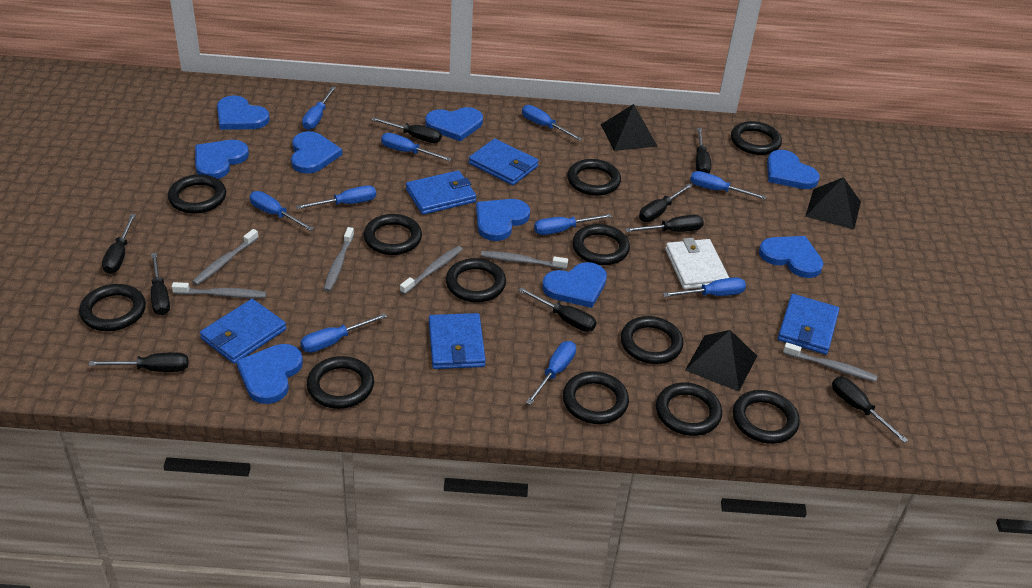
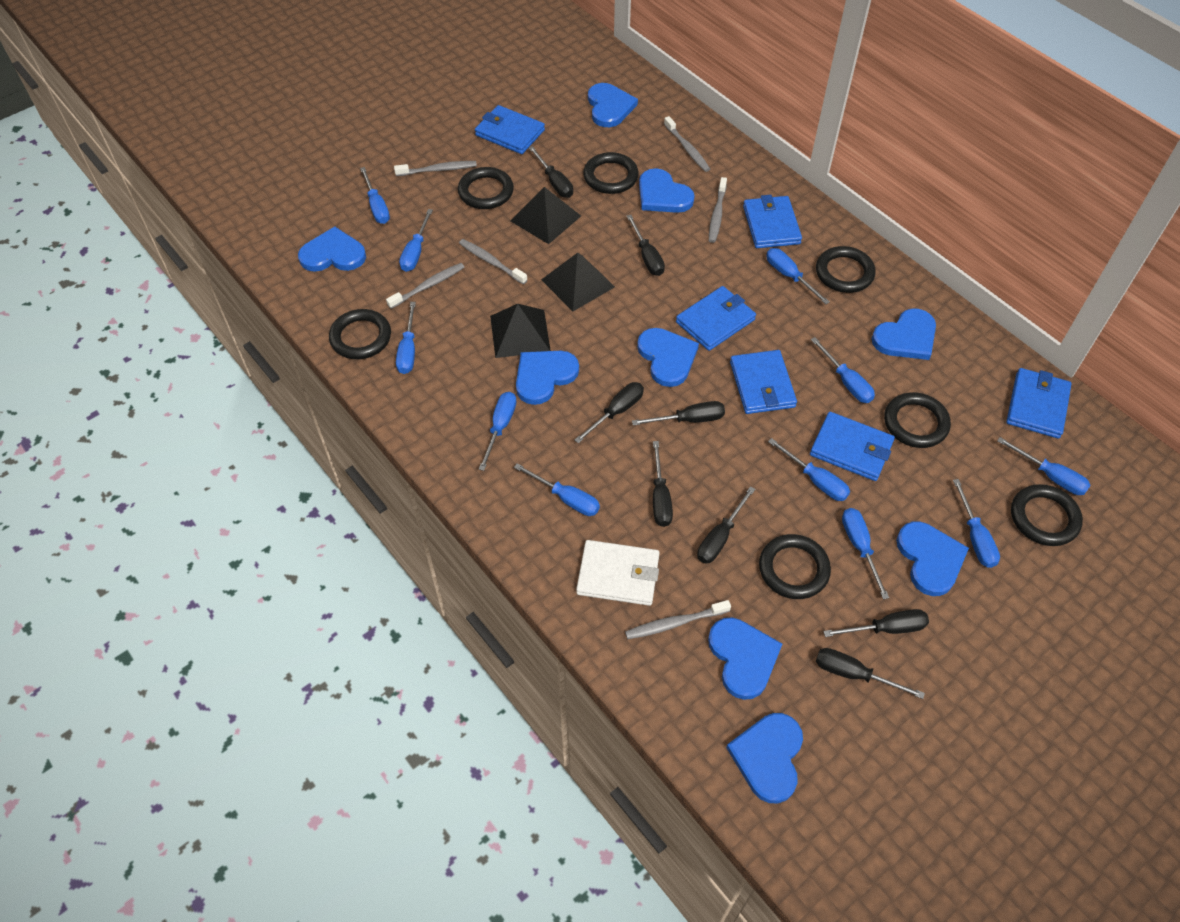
black ring: [79,284,146,331] [168,174,226,214] [307,356,374,409] [364,214,422,255] [446,258,506,302] [563,371,629,424] [567,159,621,196] [572,224,630,265] [621,316,683,364] [656,382,722,436] [731,121,782,155] [733,390,800,444] = 12 -> [329,309,391,359] [458,167,514,209] [583,152,639,194] [759,534,831,599] [816,246,876,293] [884,392,951,448] [1011,484,1083,546] = 7
black screwdriver: [89,352,189,372] [102,214,136,274] [151,253,170,315] [371,117,442,143] [518,287,596,332] [625,215,704,232] [639,183,693,222] [696,128,711,173] [832,377,908,443] = 9 -> [529,146,573,198] [574,382,644,443] [627,215,665,276] [632,401,725,426] [653,441,673,527] [697,486,755,564] [816,648,925,699] [823,609,929,637] = 8
blue screwdriver: [249,191,314,231] [296,185,376,209] [300,313,387,353] [302,86,336,130] [381,133,452,161] [522,105,582,141] [526,341,576,405] [534,214,612,235] [663,277,746,297] [690,171,767,200] = 10 -> [360,167,390,224] [396,302,416,374] [399,209,433,272] [479,392,517,471] [514,463,600,516] [766,248,830,304] [768,438,850,501] [811,337,875,403] [842,508,889,599] [953,479,1000,568] [997,437,1091,495] = 11
blue wallet: [200,299,286,364] [406,170,476,215] [429,313,486,369] [469,139,539,185] [778,294,839,354] = 5 -> [475,105,545,154] [676,286,756,351] [730,350,797,414] [743,195,802,248] [810,412,895,481] [1006,368,1072,439] = 6

